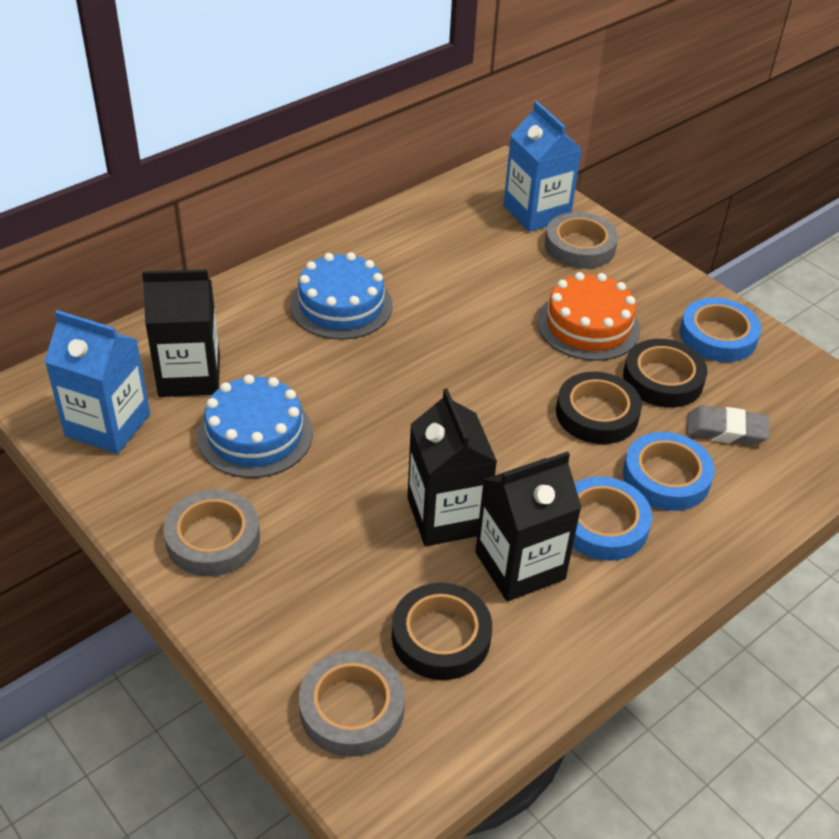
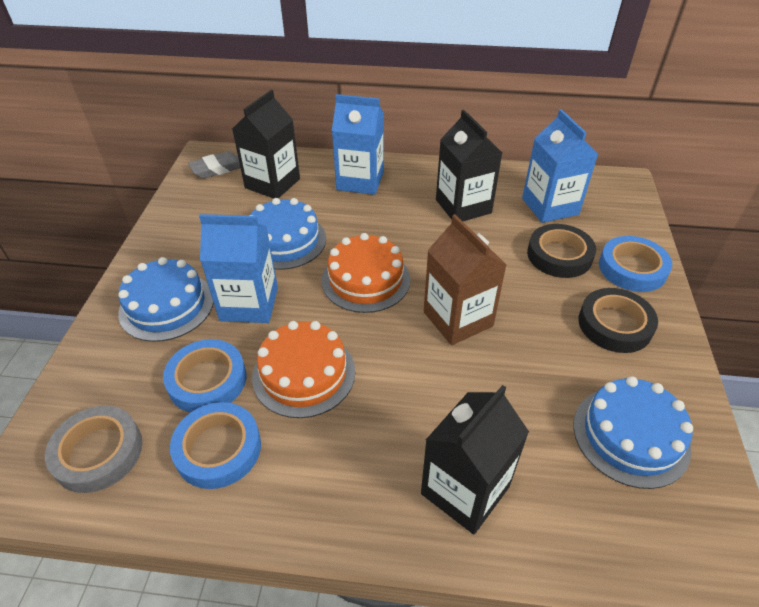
black tape: [392,583,492,680] [556,372,642,444] [623,339,707,408] = 3 -> [527,224,596,278] [578,288,658,353] = 2
blue cake: [197,375,313,478] [290,252,393,340] = 2 -> [118,257,214,342] [249,198,326,270] [573,376,693,489] = 3
blue carton: [44,310,150,454] [503,101,582,232] = 2 -> [199,214,278,323] [332,94,384,195] [522,109,598,223] = 3
brown carton: none = 0 -> [424,214,506,345] = 1
grey tape: [163,489,260,576] [299,651,405,757] [545,212,618,269] = 3 -> [45,406,142,493] = 1
orange cake: [537,272,640,361] = 1 -> [252,321,355,418] [322,233,411,313] = 2

